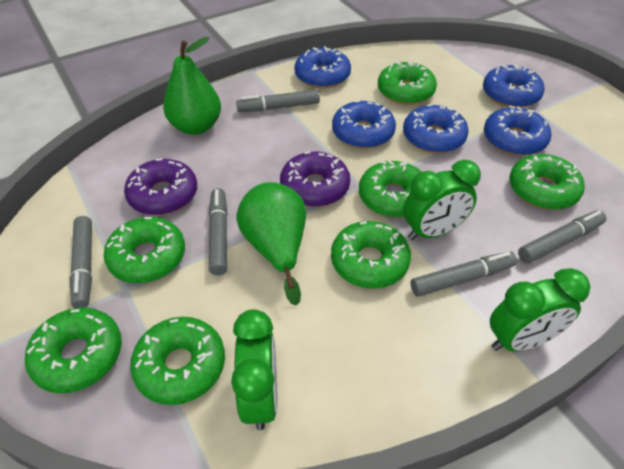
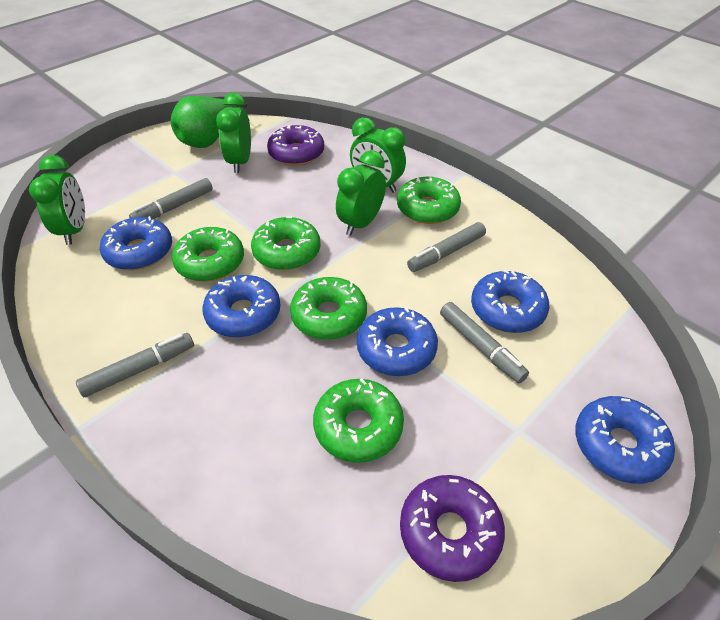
green clock: [231,309,277,430] [403,160,481,240] [490,268,590,351] = 3 -> [29,155,85,245] [216,92,251,173] [336,150,386,236] [350,117,406,193] = 4
green donut: [25,307,122,393] [104,217,185,283] [130,317,225,405] [331,221,411,289] [359,161,422,218] [378,61,437,105] [509,154,585,210] = 7 -> [172,227,244,282] [251,216,321,270] [290,277,367,340] [313,378,404,463] [397,177,461,224] = 5
green pear: [163,37,221,135] [237,182,306,305] = 2 -> [170,96,250,148] = 1
grey marker: [70,216,92,308] [209,188,228,275] [236,90,320,112] [410,251,517,297] [518,210,606,263] = 5 -> [76,333,194,397] [129,178,213,219] [407,222,486,272] [440,302,529,383] = 4

